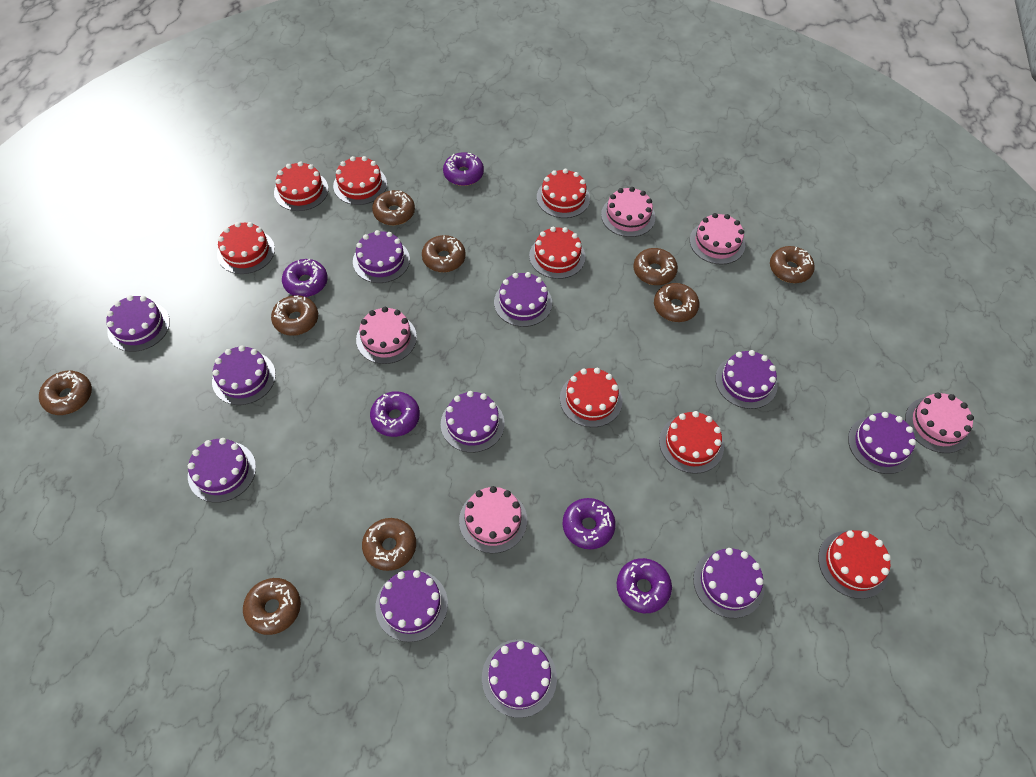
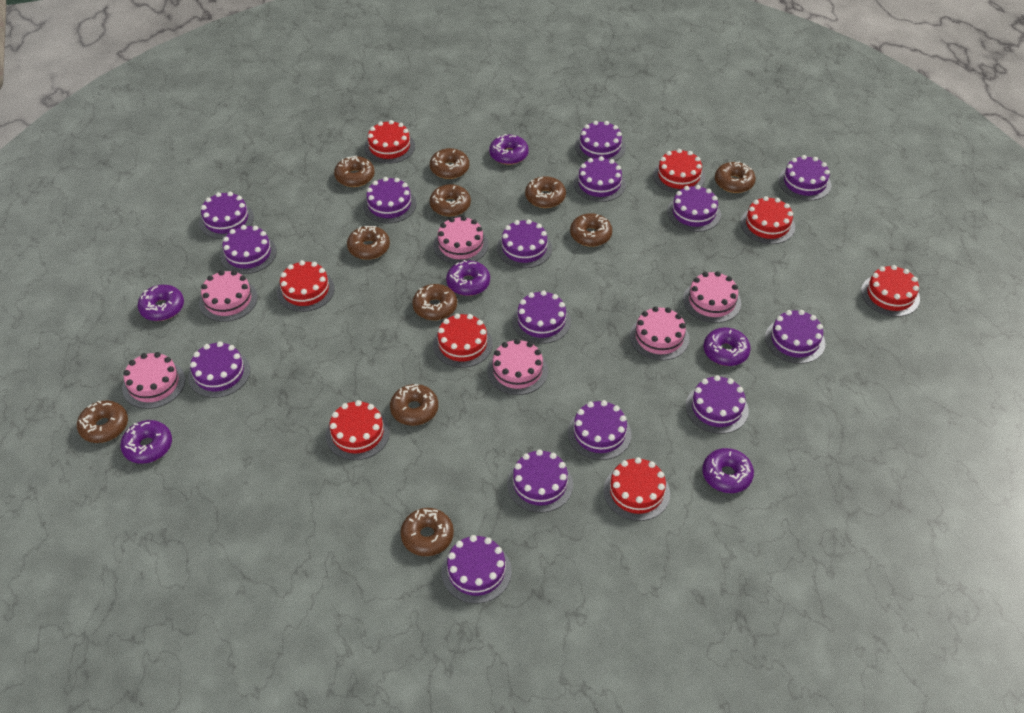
brown donut: [39,371,92,415] [243,578,301,635] [271,295,318,336] [362,518,416,571] [372,190,415,225] [422,235,466,272] [633,248,678,285] [654,283,699,322] [770,246,815,283] = 9 -> [77,400,128,443] [334,155,375,187] [347,226,390,260] [390,384,438,426] [401,508,454,556] [412,284,457,320] [430,148,469,179] [430,184,471,216] [525,176,566,208] [570,213,612,247] [715,161,756,193] = 11
pink cake: [356,307,417,364] [459,486,527,553] [601,187,656,237] [690,213,745,265] [905,392,974,453] = 5 -> [122,352,185,409] [199,270,257,322] [433,216,488,264] [487,339,548,395] [630,306,689,361] [683,271,741,323] = 6
purple cake: [106,295,170,352] [188,438,256,503] [212,345,276,405] [353,230,410,283] [375,570,448,642] [441,391,505,453] [482,639,557,718] [494,272,552,327] [693,548,765,618] [715,350,778,409] [848,412,916,474] = 11 -> [188,341,250,398] [199,192,254,239] [220,225,277,274] [363,177,416,223] [442,535,512,604] [497,219,552,268] [507,449,573,513] [512,290,571,344] [568,400,632,460] [573,156,626,202] [575,121,626,161] [667,185,721,232] [686,375,749,434] [765,310,825,364] [778,155,831,201] = 15
purple donut: [282,259,328,297] [370,391,420,437] [443,152,484,186] [563,498,616,549] [617,558,672,613] = 5 -> [120,420,172,464] [138,285,184,321] [446,260,490,296] [489,134,529,165] [702,448,754,493] [703,328,751,366] = 6

